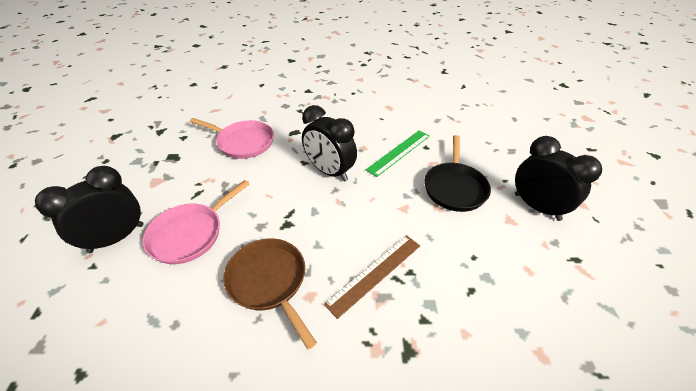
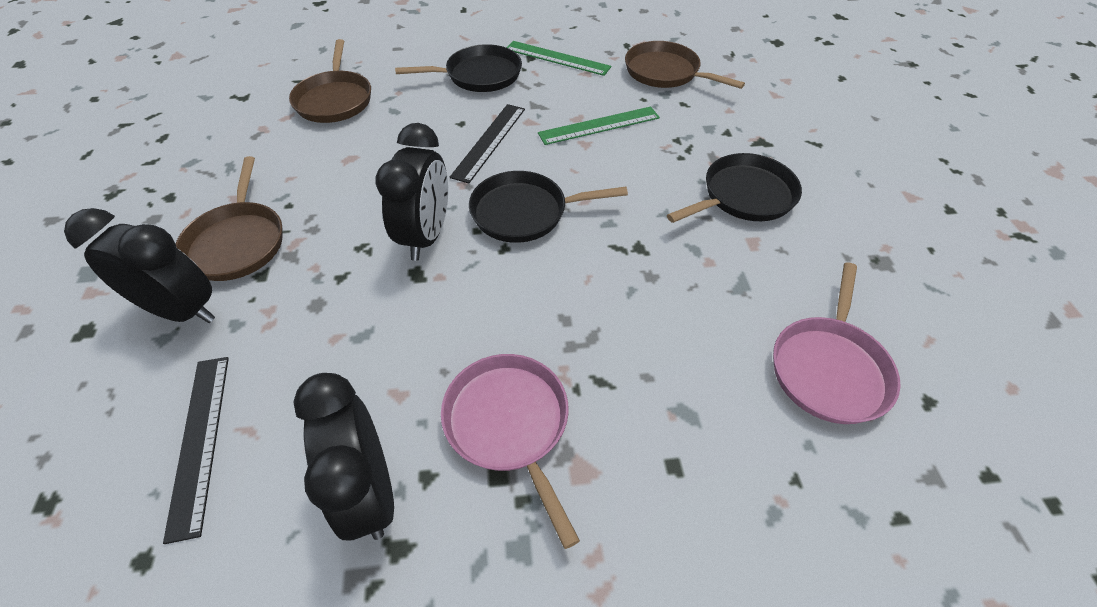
black pan: [424,135,491,212] = 1 -> [395,44,522,92] [469,171,628,243] [667,153,802,223] = 3
black ruler: none = 0 -> [163,357,229,544] [450,104,525,183] = 2
brown pan: [223,239,317,350] = 1 -> [176,156,283,281] [289,39,371,123] [625,41,745,89] = 3
brown ruler: [324,235,420,319] = 1 -> none = 0
green ruler: [366,130,430,177] = 1 -> [506,41,611,76] [538,106,660,145] = 2

